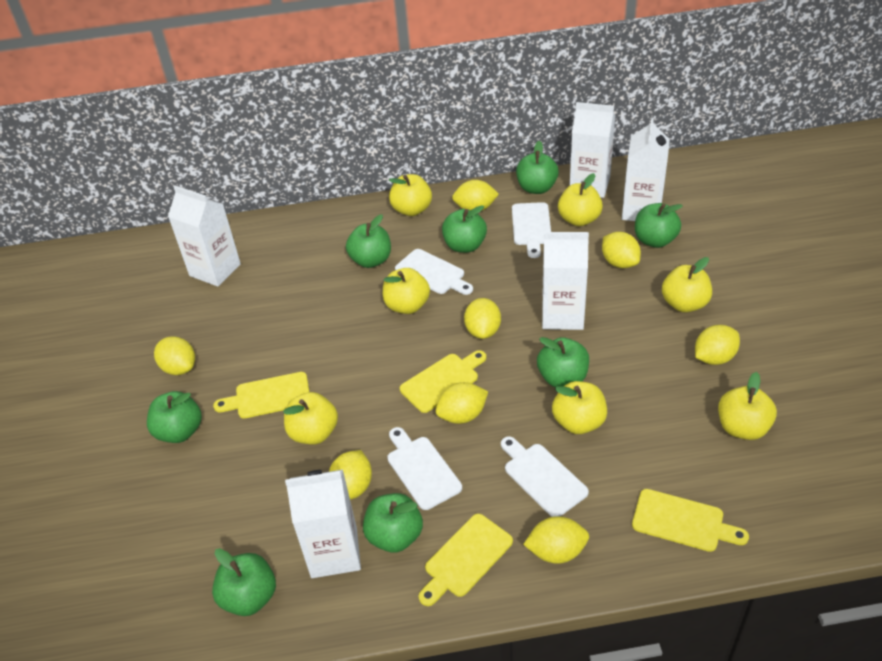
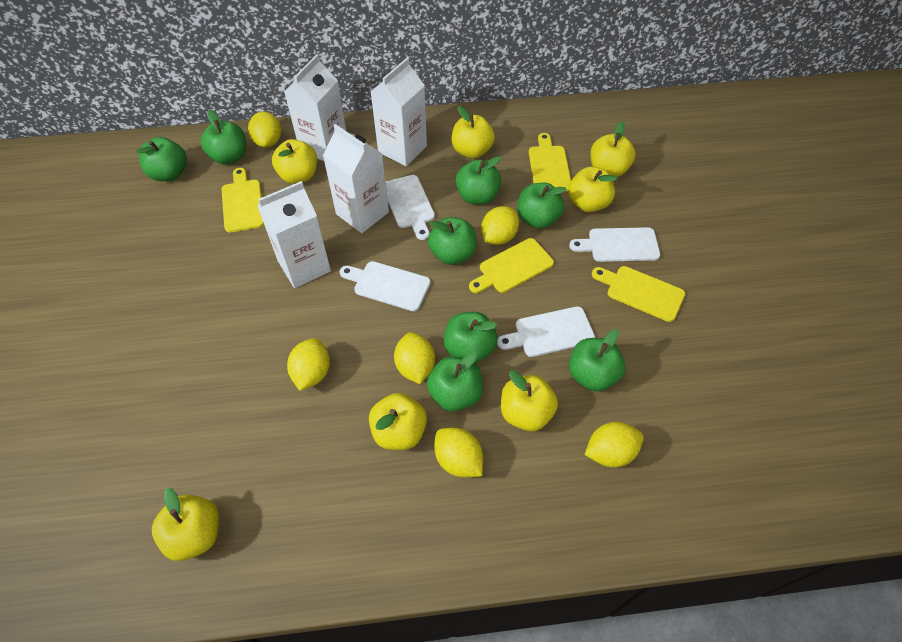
white carton: [168,186,241,287] [285,470,361,578] [542,232,589,330] [570,102,615,198] [622,118,670,221] = 5 -> [257,181,331,288] [284,54,346,161] [323,124,389,233] [371,58,427,166] = 4
yellow lemon: [154,337,195,375] [329,450,372,500] [436,382,488,424] [452,180,499,211] [464,298,501,339] [523,516,589,564] [602,232,641,268] [695,325,740,365] = 8 -> [248,112,281,148] [287,338,330,391] [394,332,435,384] [434,428,483,477] [481,206,519,245] [585,422,644,468] = 6

